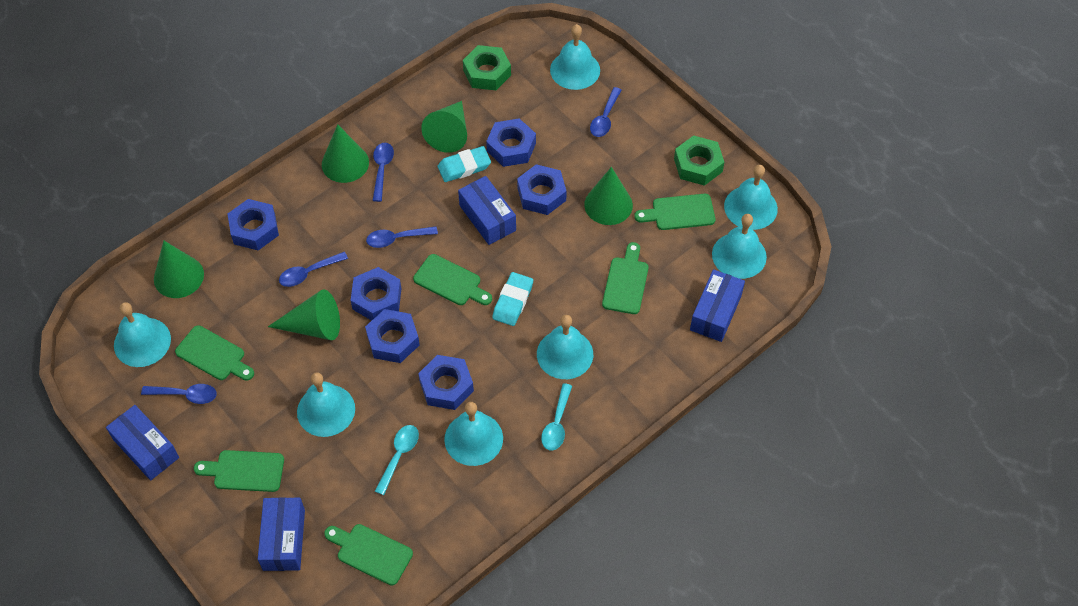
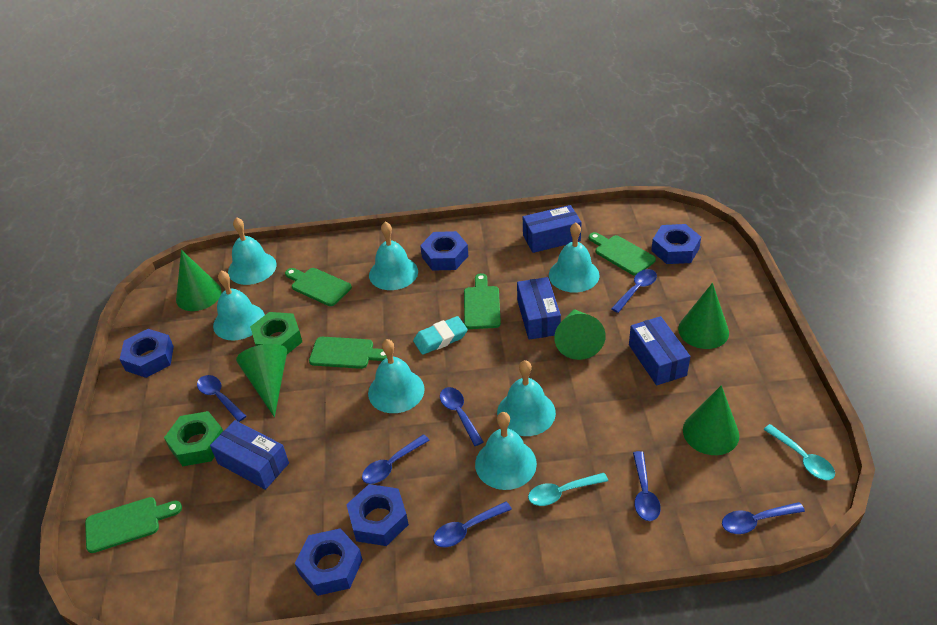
blue nut: [228,199,279,250] [351,267,401,321] [365,309,420,363] [418,355,474,410] [486,119,536,167] [517,164,567,215] = 6 -> [120,329,174,378] [295,528,363,596] [346,484,409,546] [420,231,468,271] [651,224,701,264] = 5
blue spoon: [141,384,217,404] [279,252,348,287] [366,226,438,248] [373,143,394,202] [590,87,622,137] = 5 -> [197,375,247,422] [362,434,430,484] [433,501,512,548] [440,387,484,446] [611,269,657,313] [633,451,661,521] [722,502,805,534] = 7
green cutting board: [175,325,254,381] [194,450,284,492] [324,524,413,586] [413,254,492,305] [602,242,648,314] [634,194,715,230] = 6 -> [85,497,182,553] [285,268,352,306] [309,337,387,369] [464,273,501,329] [589,232,656,276] = 5
turquoise eraser: [438,146,491,182] [492,272,533,326] = 2 -> [413,316,468,355] = 1

